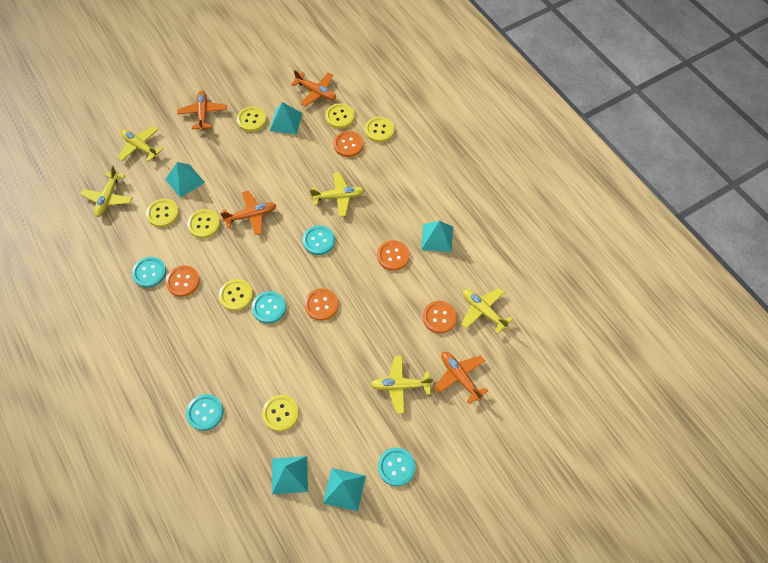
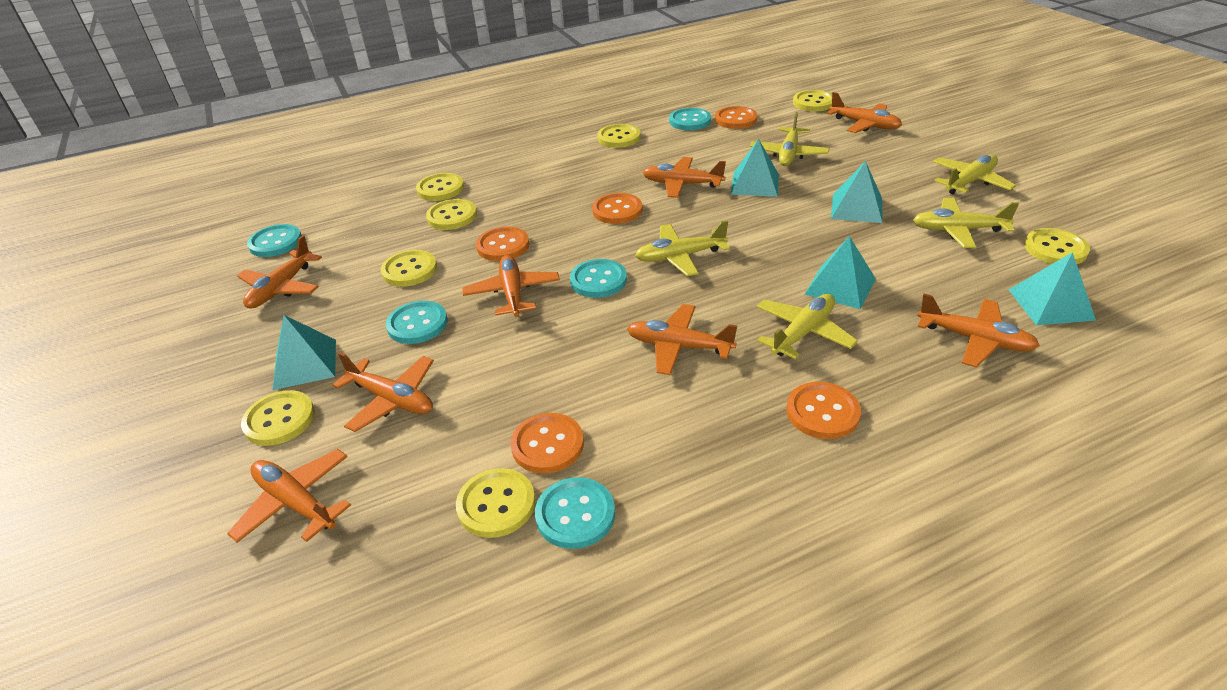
orange plane: [177,91,227,131] [220,191,276,235] [291,70,336,106] [434,352,488,404] = 4 -> [227,449,351,543] [237,235,322,309] [332,352,434,432] [462,255,560,317] [627,304,737,375] [643,157,726,198] [827,92,902,133] [917,294,1040,368] = 8
yellow button: [146,199,179,227] [187,209,220,238] [219,279,253,311] [237,106,267,132] [262,395,299,432] [325,103,355,129] [365,117,394,142] = 7 -> [241,390,315,446] [381,250,437,287] [416,173,464,201] [426,199,477,230] [456,468,535,538] [597,124,641,148] [793,90,832,111] [1024,228,1090,264] = 8

